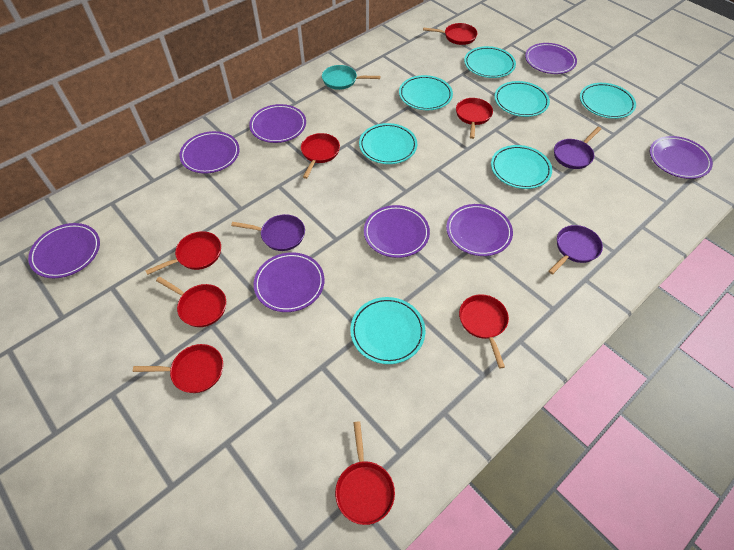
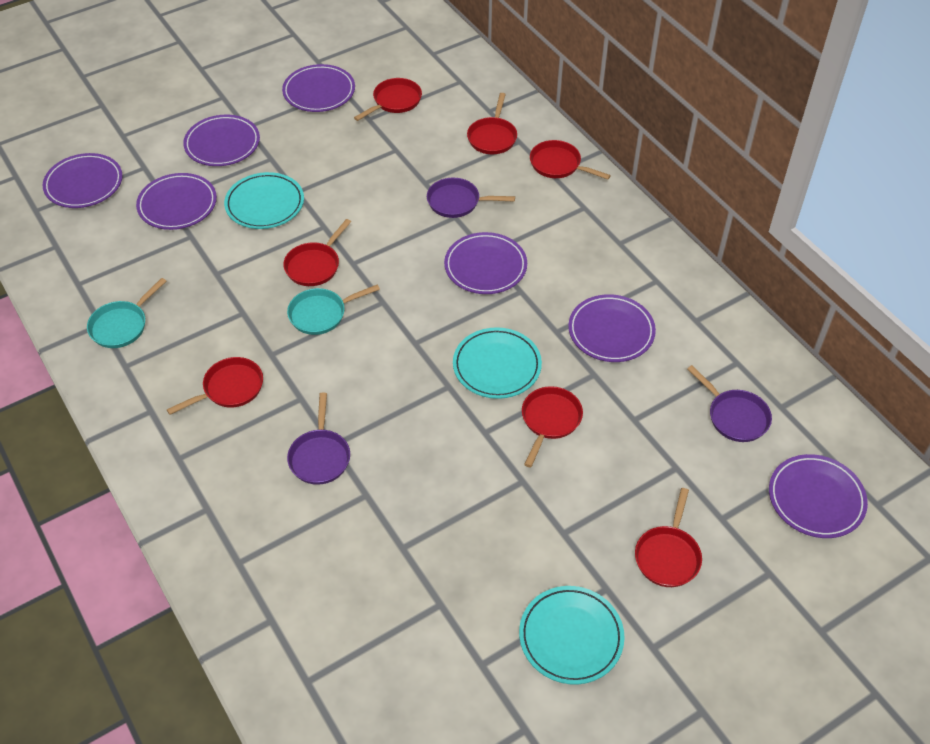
purple plate: [28,223,100,278] [179,131,240,174] [249,104,306,143] [254,252,325,312] [364,205,430,258] [446,204,513,256] [525,43,577,74] [650,136,713,179] = 8 -> [43,153,123,208] [136,173,217,230] [183,115,260,166] [282,64,355,112] [444,232,527,294] [568,294,656,362] [769,454,868,538] = 7
red pan: [133,344,223,393] [146,231,221,275] [156,277,226,327] [301,133,340,179] [335,421,395,525] [423,23,478,45] [456,98,493,139] [459,294,509,369] = 8 -> [167,357,263,415] [283,219,351,286] [354,78,422,121] [467,93,517,154] [522,386,583,467] [530,140,611,180] [635,488,702,587] = 7
turquoise pan: [322,65,380,90] = 1 -> [87,278,166,348] [287,284,380,335] = 2
turquoise plate: [350,297,425,364] [359,123,417,164] [399,75,453,110] [464,46,516,78] [491,145,552,189] [494,81,550,117] [580,83,636,119] = 7 -> [224,172,304,229] [453,327,542,399] [519,586,625,684] = 3

